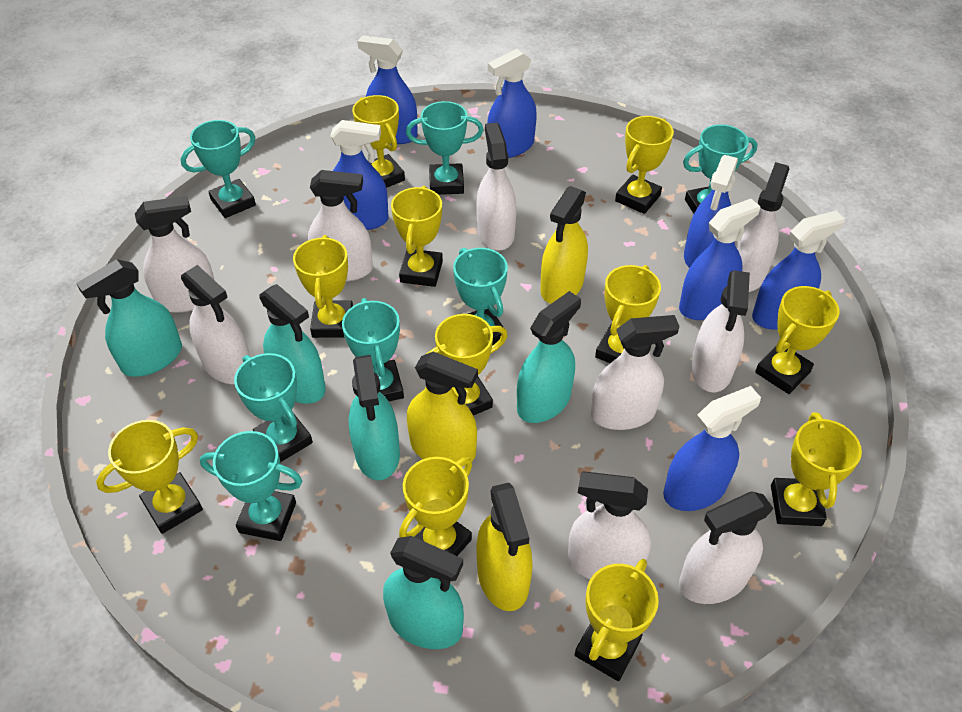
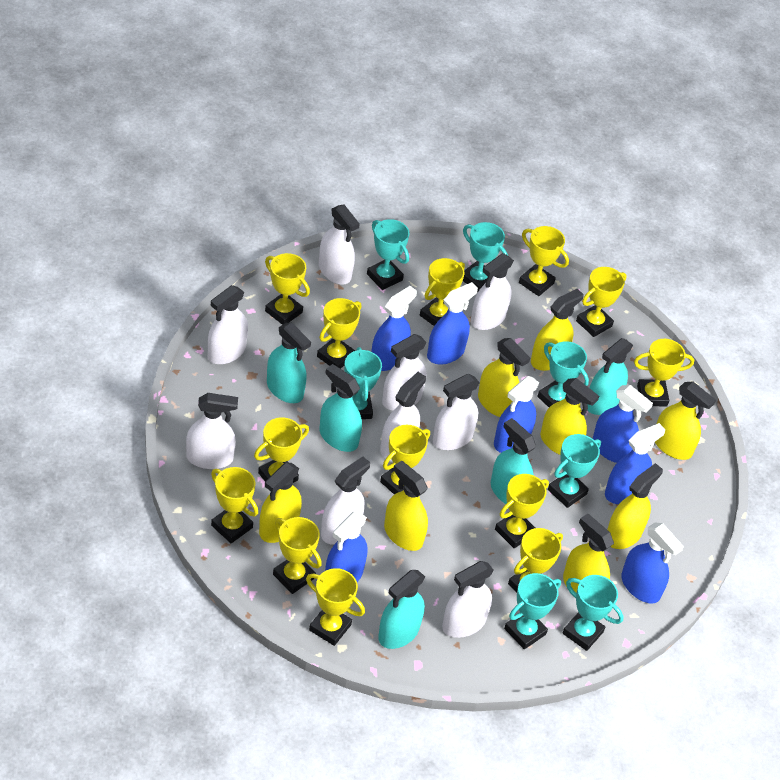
yellow spray bottle: [407,352,478,467] [476,483,533,611] [540,186,588,304] = 3 -> [259,462,302,543] [384,461,428,551] [478,338,530,417] [531,289,584,371] [540,378,599,455] [563,514,614,592] [607,463,663,549] [655,381,716,460] = 8
yellow trophy: [96,420,203,534] [293,235,353,338] [352,95,405,188] [391,186,443,287] [399,457,472,556] [426,314,508,415] [575,559,659,681] [595,265,661,363] [615,116,674,214] [755,286,840,394] [771,412,862,526] = 11 -> [211,467,258,543] [254,417,309,483] [265,253,310,325] [273,517,322,594] [306,568,365,646] [317,298,361,369] [380,425,430,494] [420,258,465,326] [495,474,549,548] [508,528,563,592] [519,226,569,296] [576,267,627,337] [634,339,694,407] = 13

